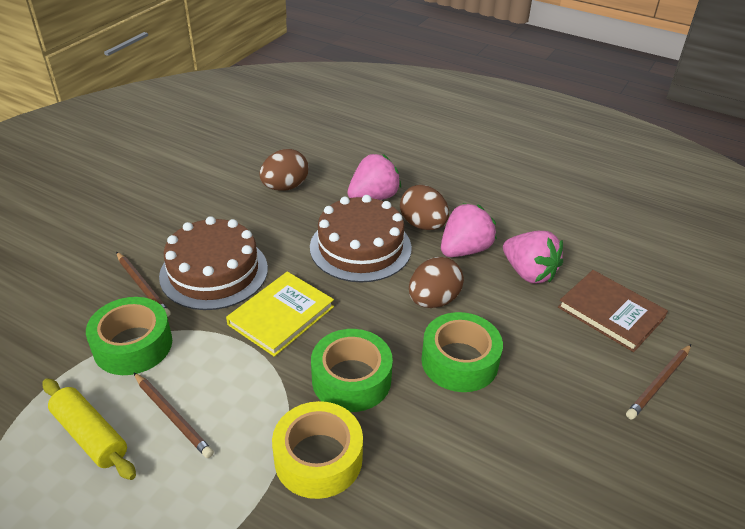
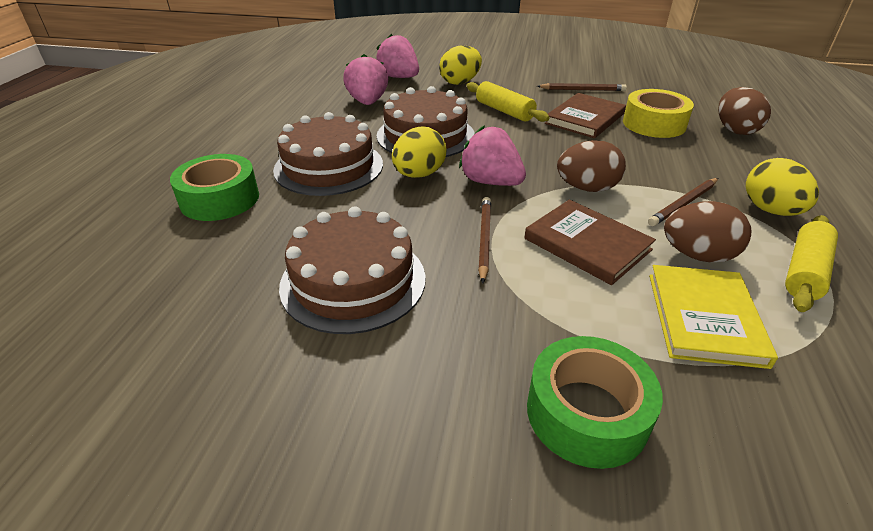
brown book: [558,270,668,352] = 1 -> [524,199,656,285] [545,93,626,138] = 2
brown cake: [159,216,268,310] [310,195,412,282] = 2 -> [273,112,383,196] [279,206,426,334] [377,86,475,157] = 3
green tape: [86,297,172,375] [311,329,393,412] [421,312,503,392] = 3 -> [170,154,259,221] [527,336,663,469] = 2
yellow egg: none = 0 -> [392,127,447,178] [439,45,482,85] [746,158,819,216] = 3
yellow rolling pin: [43,378,136,480] = 1 -> [466,81,550,122] [785,215,838,312] = 2

